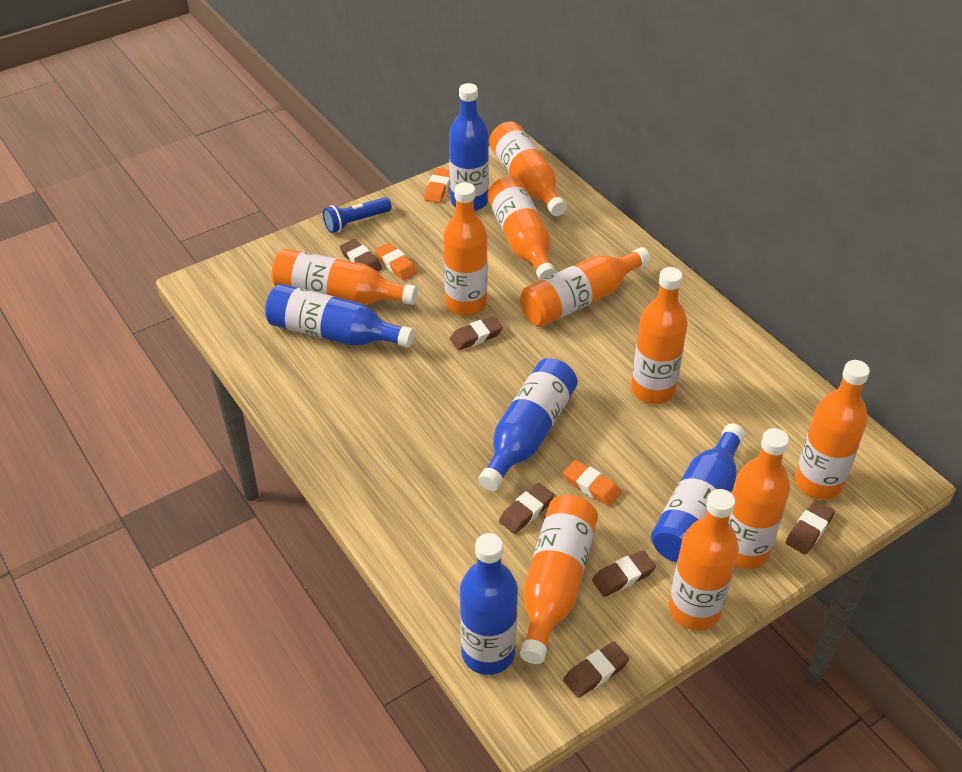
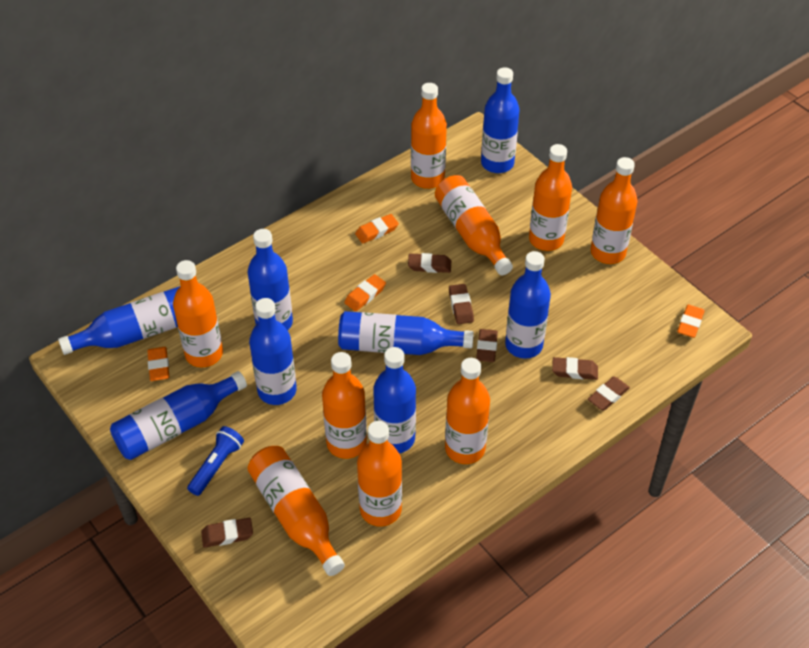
blue bottle: [265,284,414,348] [449,83,489,211] [460,533,518,675] [478,358,578,491] [651,424,745,563] = 5 -> [58,286,180,355] [110,371,247,460] [247,229,293,331] [249,298,297,405] [338,311,474,355] [373,347,416,453] [481,67,520,173] [505,251,551,359] = 8
orange bottle: [272,249,417,305] [443,182,488,316] [487,176,557,280] [489,121,567,216] [520,247,650,327] [520,495,598,664] [631,267,688,404] [669,489,739,631] [729,428,790,569] [795,360,870,500] = 10 -> [173,260,223,368] [247,446,345,576] [322,352,367,459] [357,421,402,527] [411,83,447,189] [435,175,513,275] [445,358,490,464] [529,144,572,251] [591,157,638,264] = 9
orange eraser: [375,243,417,280] [424,168,450,203] [563,460,621,506] = 3 -> [147,347,169,381] [344,274,386,312] [355,214,399,244] [677,305,705,338] = 4

